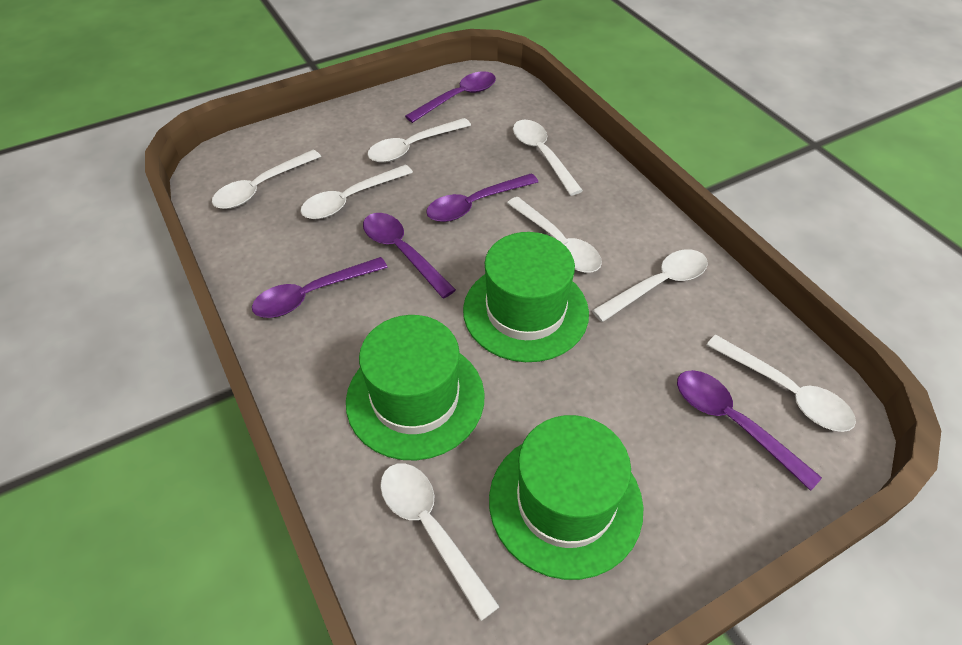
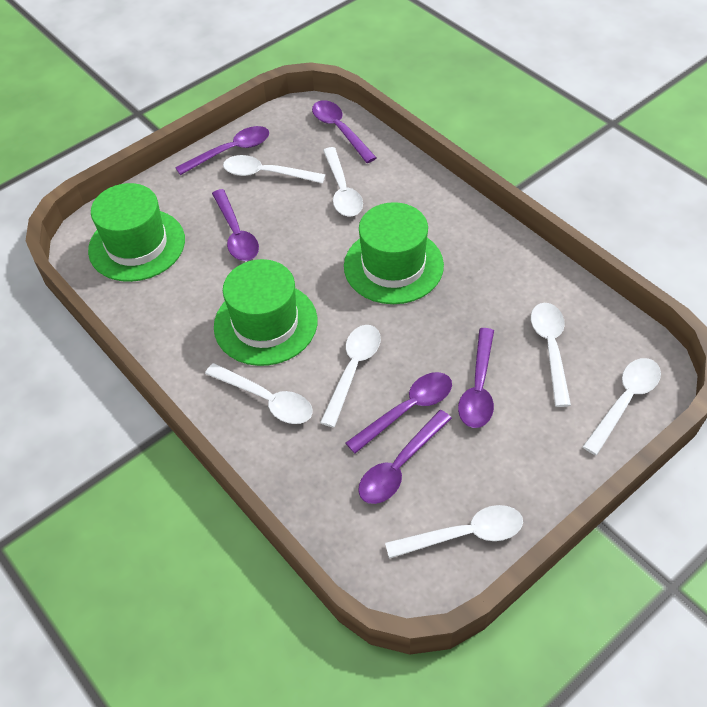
purple spoon: [252,257,388,318] [363,213,456,298] [405,71,496,123] [426,173,538,222] [677,370,822,491] = 5 -> [175,126,269,175] [212,189,259,261] [312,100,377,163] [346,372,452,454] [358,410,452,504] [458,328,494,428] = 6
white spoon: [212,150,321,209] [300,165,413,219] [367,118,471,163] [380,463,500,621] [507,197,602,272] [513,120,583,196] [591,249,708,322] [706,335,856,432] = 8 -> [205,363,313,424] [223,155,325,184] [320,325,381,428] [323,147,363,217] [385,505,523,559] [531,303,571,407] [583,358,661,455] = 7

